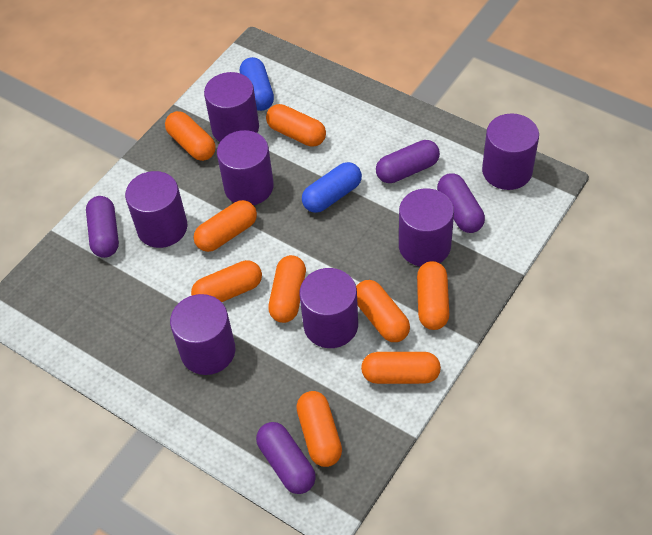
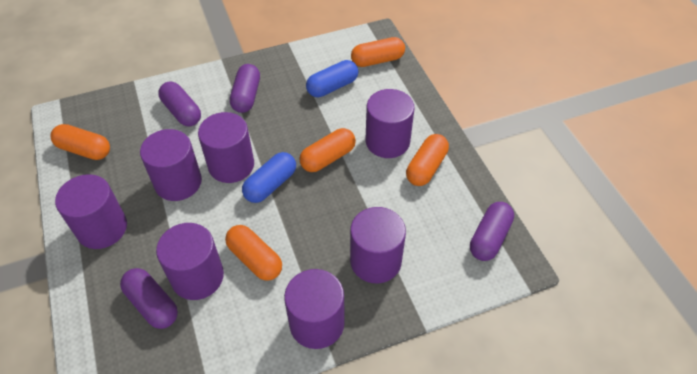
orange capsule: [165,111,216,161] [191,260,262,302] [193,200,257,252] [266,104,326,147] [268,255,306,323] [296,391,342,467] [356,280,410,342] [361,352,441,384] [417,261,449,330] = 9 -> [51,124,110,160] [225,225,282,281] [299,128,356,172] [351,37,405,67] [406,134,449,186] = 5

